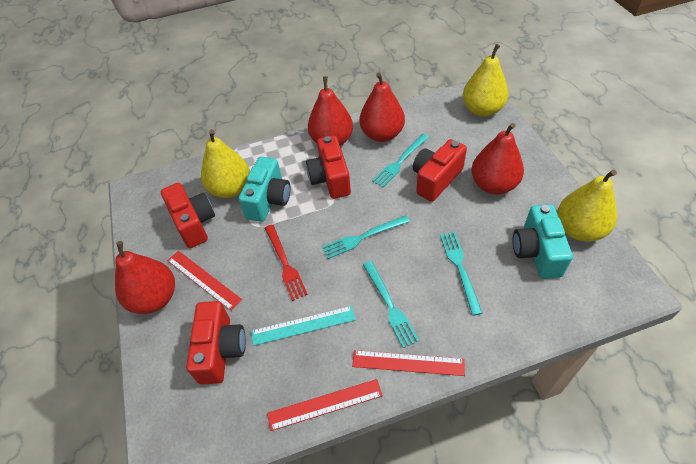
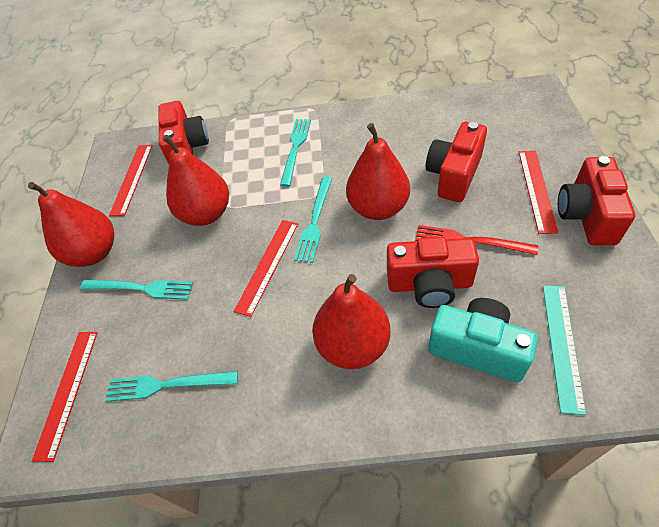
red ruler: [167,251,242,311] [267,379,383,431] [352,350,465,376] = 3 -> [32,332,98,462] [109,145,153,216] [234,220,298,317] [519,151,558,234] = 4
turquoise camera: [239,157,291,222] [513,204,573,279] = 2 -> [428,298,538,382] = 1
yellow pear: [201,129,250,198] [463,44,509,117] [557,170,617,242] = 3 -> none = 0

